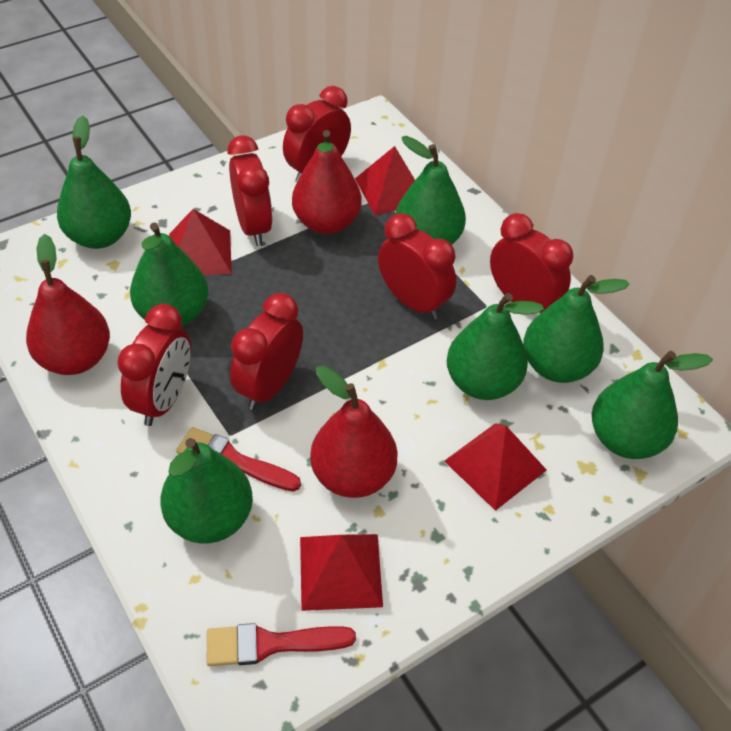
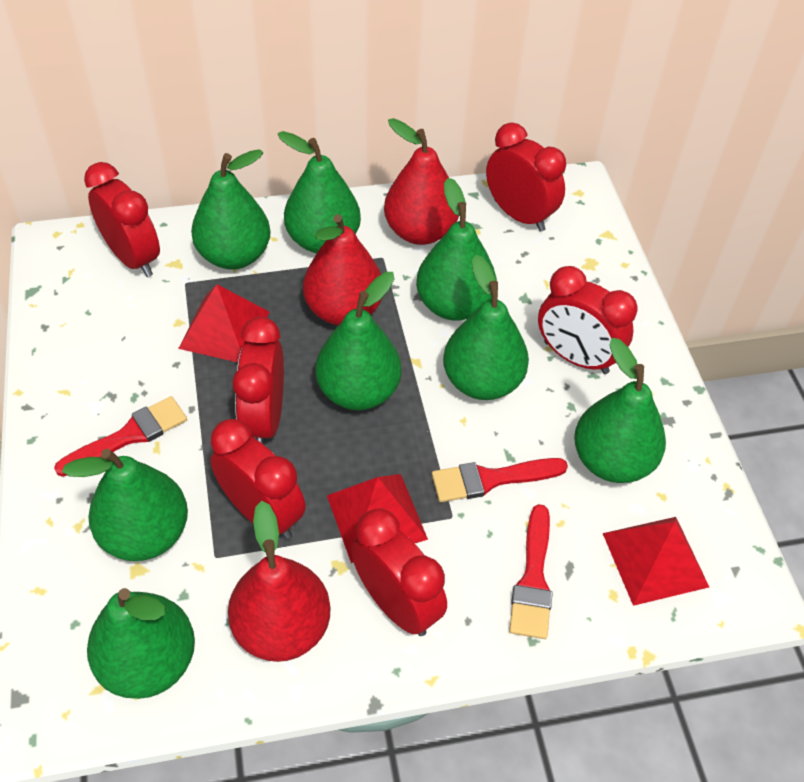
green pear: [57,116,131,249] [130,222,208,327] [160,438,253,543] [395,136,466,245] [447,293,544,400] [523,275,630,383] [592,351,713,459] = 7 -> [62,448,188,561] [87,588,195,699] [191,149,270,270] [278,131,361,253] [316,272,401,410] [416,178,497,321] [443,255,529,400] [574,338,666,483] = 8
red brush: [176,427,301,492] [207,623,356,666] = 2 -> [54,396,187,477] [432,458,568,502] [509,504,553,639] = 3
red pyramid: [169,209,232,275] [300,534,383,611] [355,146,415,215] [444,423,547,511] = 4 -> [178,284,269,362] [327,474,428,563] [603,517,709,606] = 3

